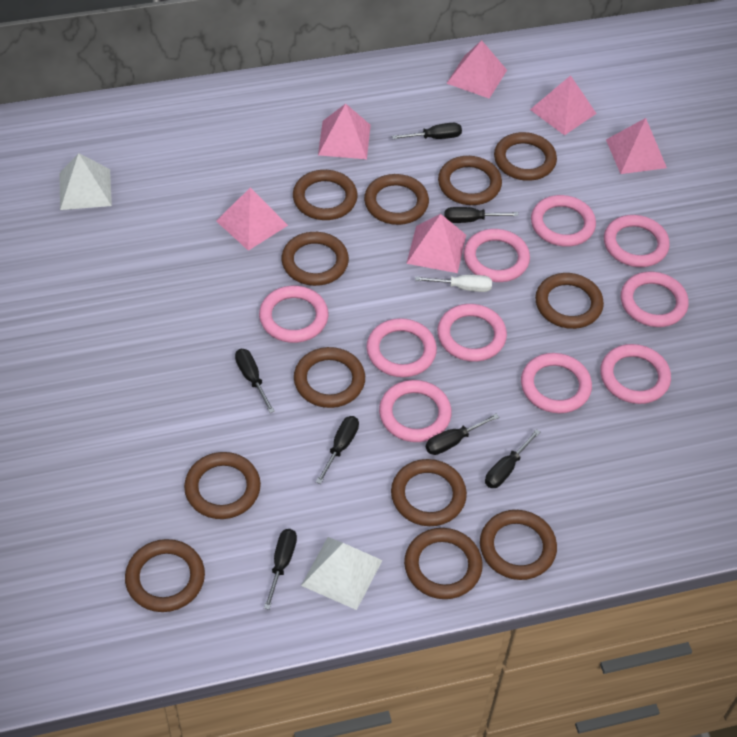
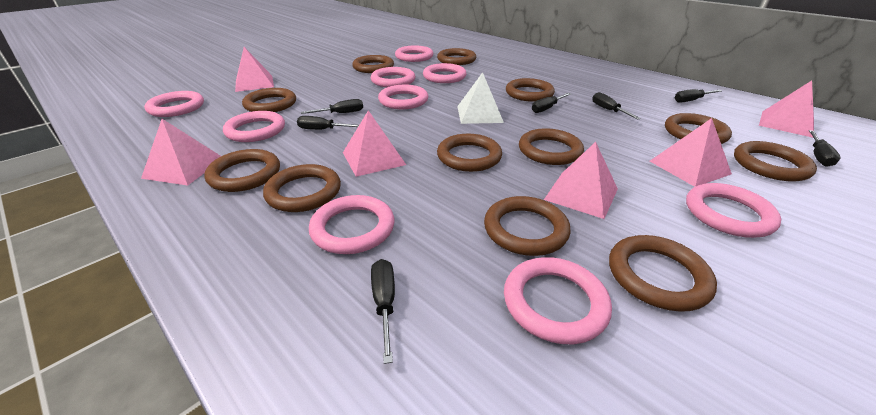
pink ring: [259,286,328,343] [366,318,437,377] [379,380,452,442] [437,304,507,362] [463,229,530,282] [521,353,592,413] [531,195,596,247] [600,344,671,404] [604,215,670,267] [621,272,689,327] = 10 -> [144,91,204,117] [223,111,285,142] [309,195,395,254] [371,67,416,87] [378,85,428,109] [395,45,433,62] [423,63,467,83] [504,257,612,344] [686,183,781,238] = 9
white pyramid: [60,153,112,210] [301,537,382,610] = 2 -> [457,72,504,124] = 1
white screwdriver: [415,275,492,292] = 1 -> none = 0

